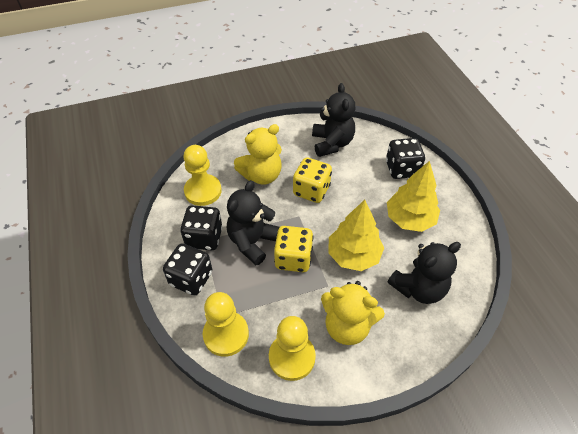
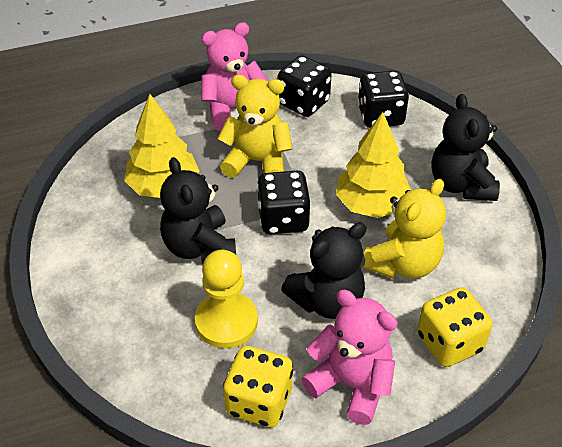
pink teddy bear: none = 0 -> [201,22,268,131] [301,290,398,425] = 2
yellow pawn: [183,145,222,206] [203,292,249,357] [269,316,316,381] = 3 -> [195,250,258,348] = 1

